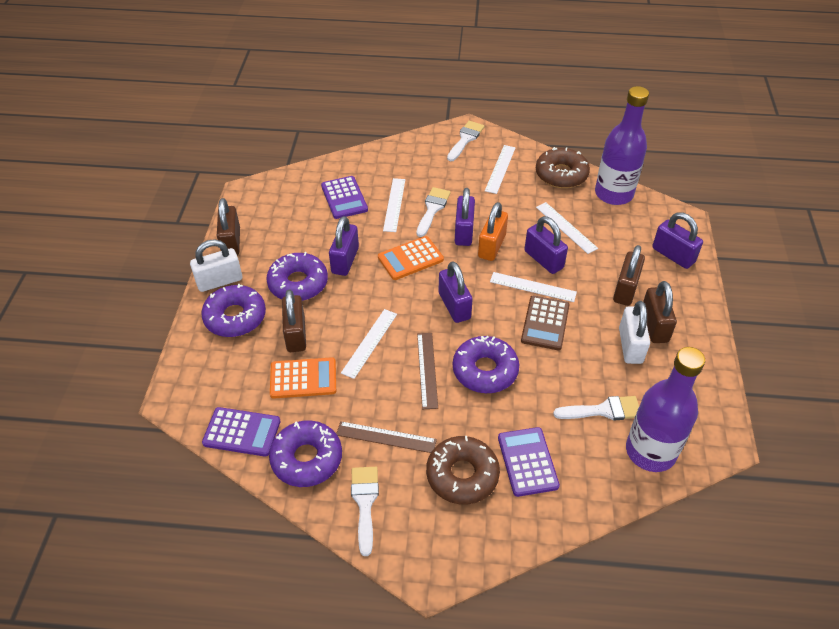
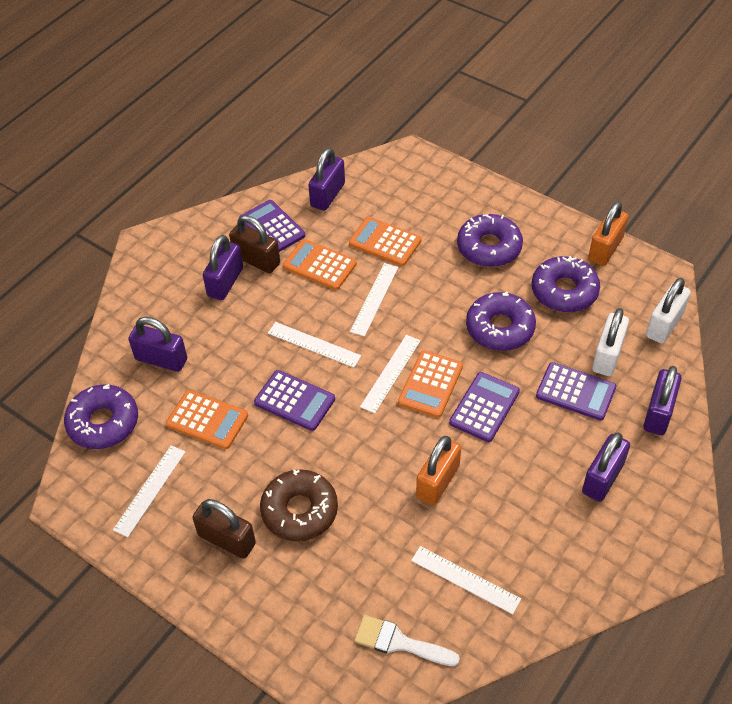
brown calculator: [521,295,570,350] = 1 -> none = 0
brown donut: [426,436,500,504] [536,147,590,188] = 2 -> [260,469,338,541] = 1
brown padlock: [217,198,240,256] [282,290,306,352] [613,245,645,306] [643,281,677,343] = 4 -> [192,499,256,559] [229,215,280,273] = 2
brown ruler: [336,421,437,453] [417,333,438,409] = 2 -> none = 0
orange calculator: [270,357,336,398] [378,236,444,280] = 2 -> [166,390,248,449] [283,239,357,290] [349,217,422,266] [398,350,463,418] = 4
orange padlock: [478,202,508,261] = 1 -> [416,436,461,505] [588,202,628,266] = 2
purple bottle: [595,86,649,205] [626,347,705,472] = 2 -> none = 0
purple calculator: [202,407,280,457] [321,176,368,219] [498,427,560,497] = 3 -> [239,200,305,252] [254,370,335,431] [449,372,520,442] [536,362,616,421] = 4
white brush: [351,467,379,556] [416,187,451,237] [447,121,484,161] [553,396,639,421] = 4 -> [354,615,460,666] = 1

